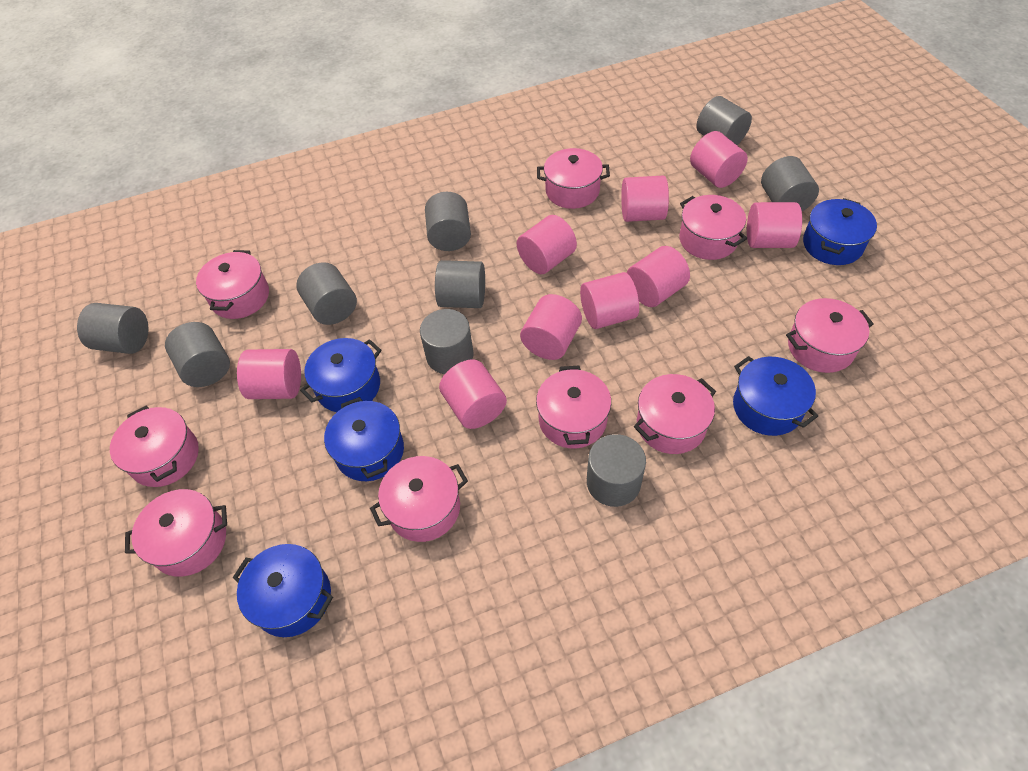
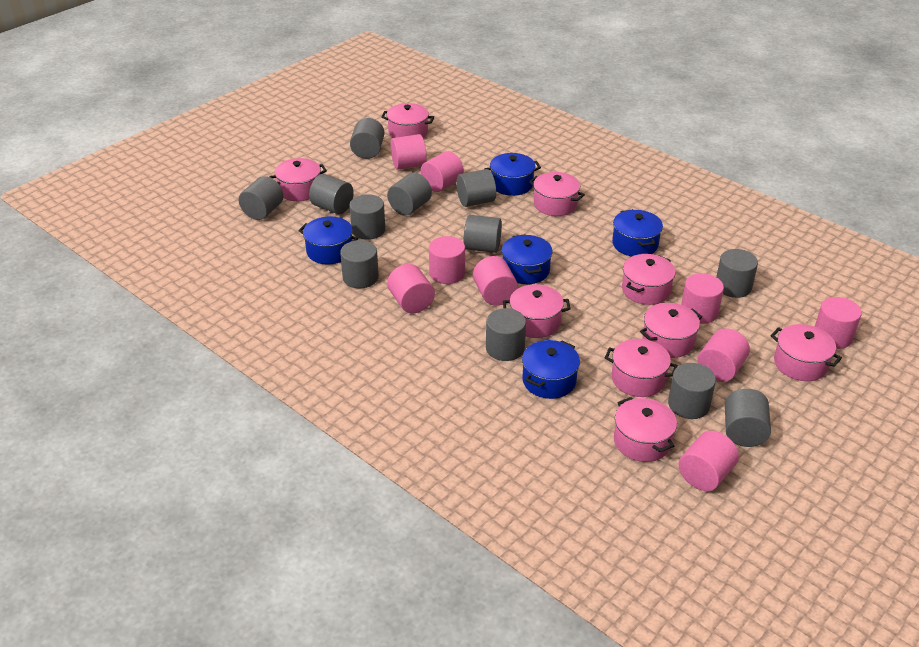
grey cylinder: [77,303,148,354] [165,322,230,387] [296,262,357,325] [420,309,474,374] [425,192,471,251] [435,260,485,308] [587,434,646,507] [697,96,752,145] [761,156,819,211] = 9 -> [239,176,284,220] [309,174,354,214] [340,240,379,288] [349,194,385,240] [350,118,384,159] [387,173,432,216] [456,169,496,207] [463,215,502,253] [486,308,526,361] [668,363,716,419] [716,249,758,298] [725,389,771,447] = 12

